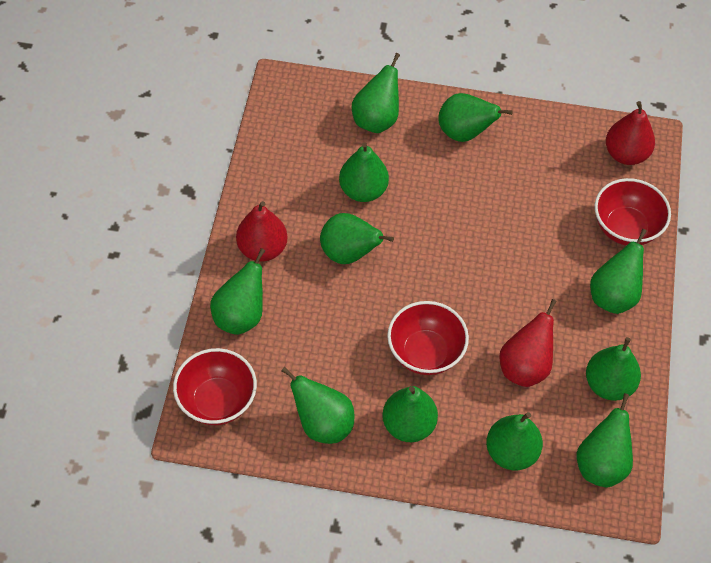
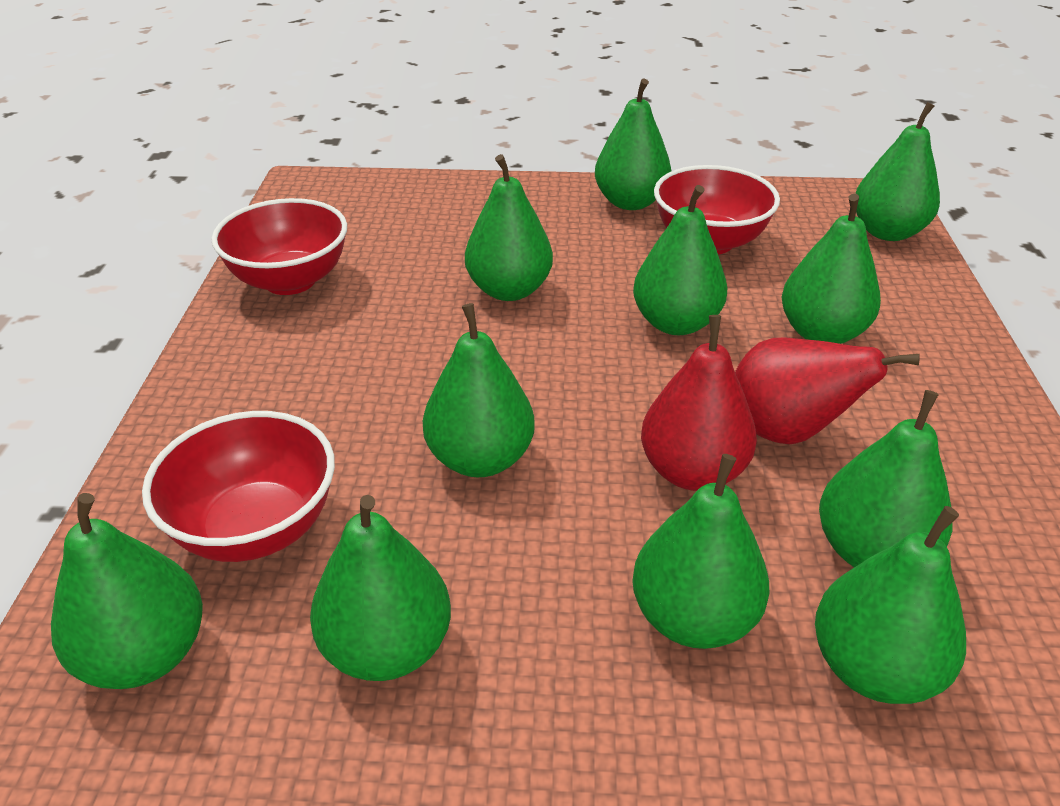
red pear: [236,201,287,262] [499,299,557,387] [606,101,655,165] = 3 -> [641,315,757,491] [735,338,920,444] = 2

